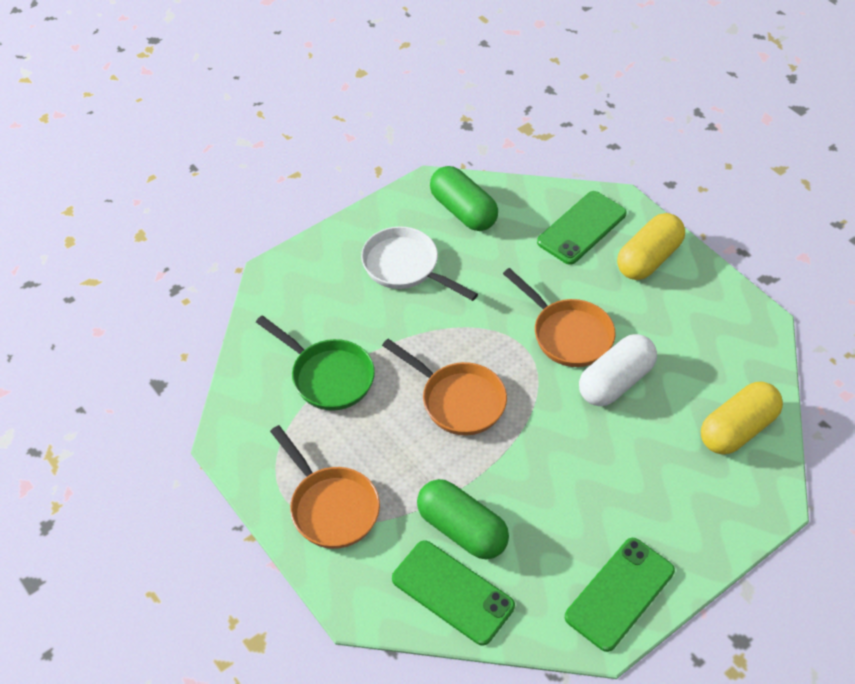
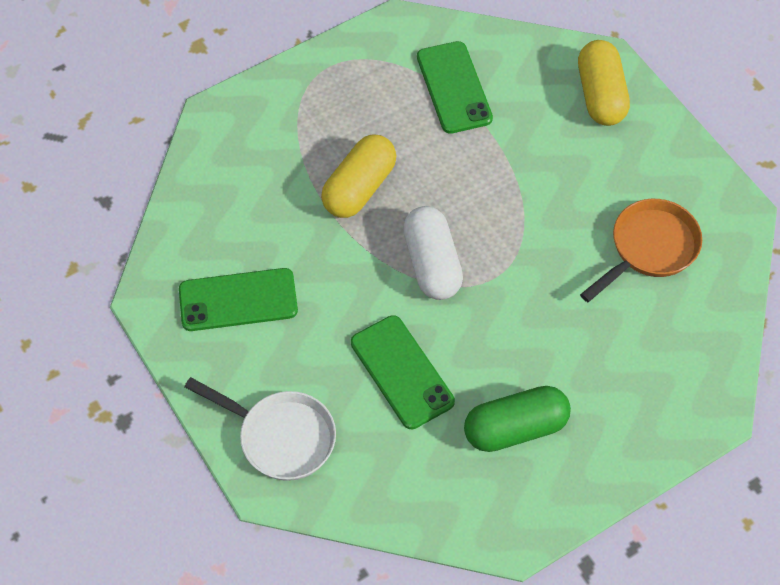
green capsule: [417,479,509,559] [430,166,498,231] = 2 -> [464,386,571,452] = 1
green pan: [256,315,375,411] = 1 -> none = 0
orange pan: [270,425,380,549] [382,339,507,435] [503,268,616,367] = 3 -> [580,199,702,302] = 1

